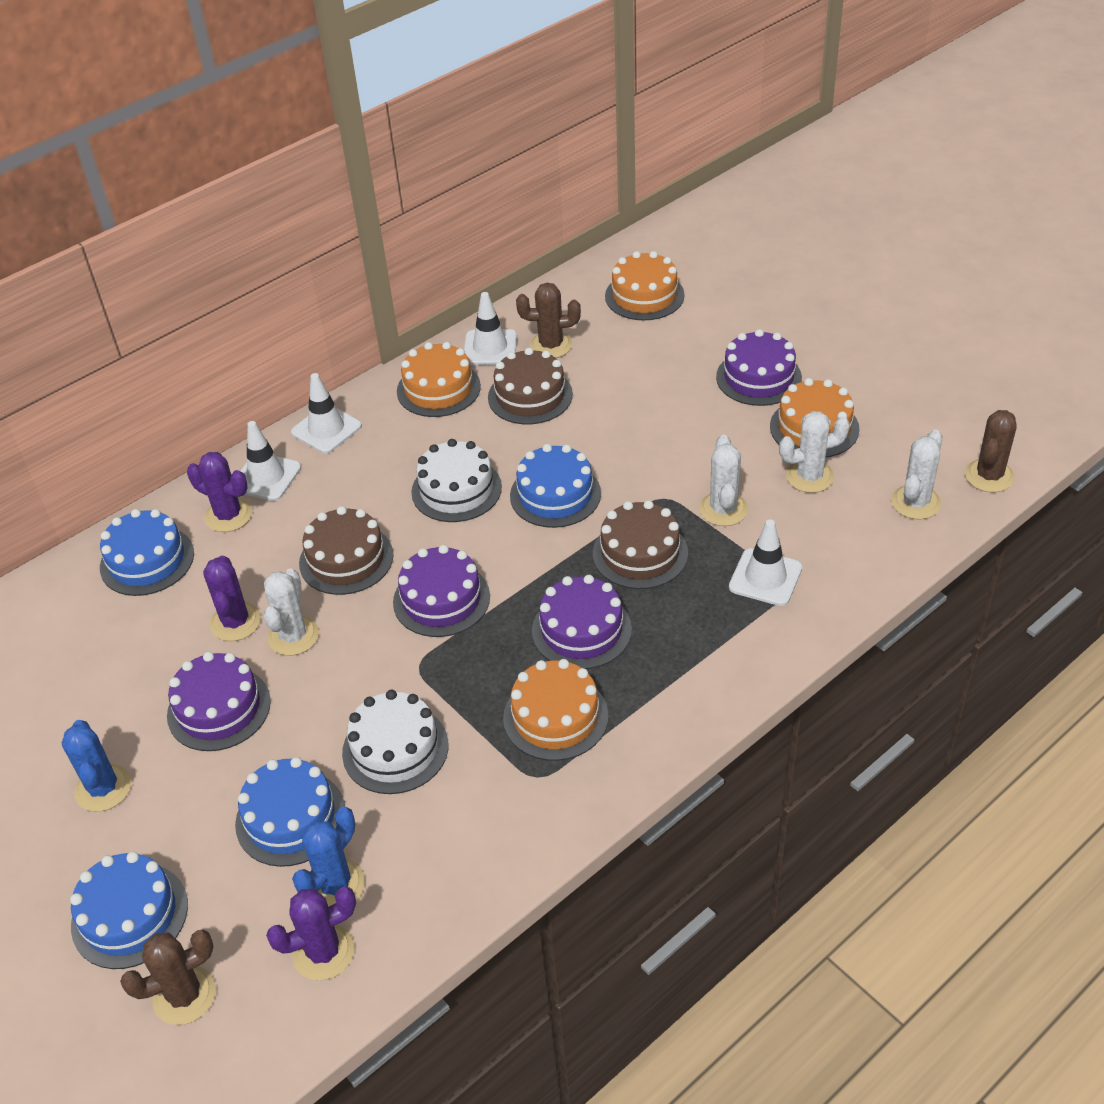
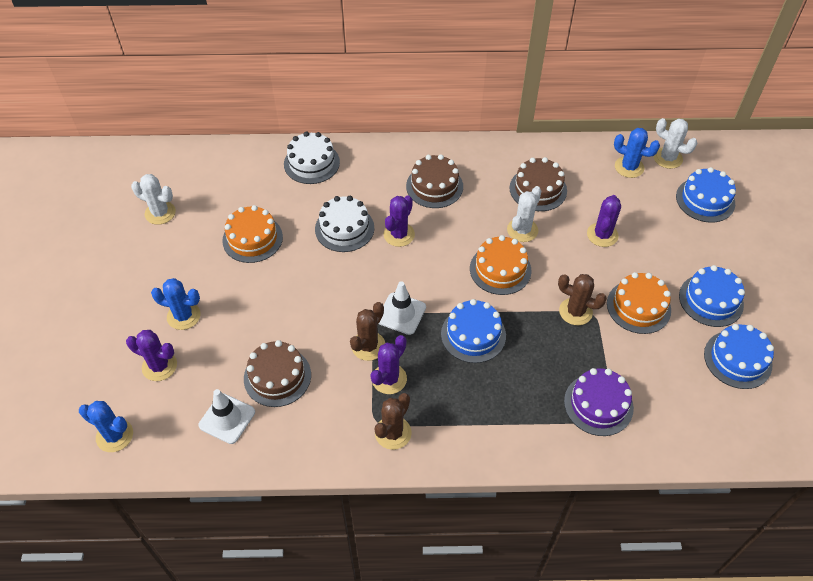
blue cactus: [62,720,131,812] [292,807,365,907] = 2 -> [79,401,133,452] [151,278,201,330] [614,128,660,178] = 3
orange cake: [397,342,481,417] [503,659,608,761] [605,251,685,321] [770,378,860,458] = 4 -> [222,205,283,263] [470,235,531,295] [607,272,671,334] = 3
purple cactus: [187,452,252,532] [203,555,261,641] [266,887,356,980] = 3 -> [126,330,177,381] [371,335,407,394] [384,195,415,247] [587,195,621,247] = 4
purple cake: [167,652,271,751] [393,545,490,637] [532,575,632,669] [716,329,802,406] = 4 -> [564,368,634,436] = 1
white cactus: [264,569,319,656] [699,435,748,526] [779,411,850,493] [891,430,943,520] = 4 -> [131,174,176,225] [507,187,541,242] [653,118,697,169] = 3
white traffic cone: [240,421,301,501] [291,373,362,453] [464,292,517,365] [729,519,802,606] = 4 -> [199,389,255,444] [379,281,426,335] = 2

